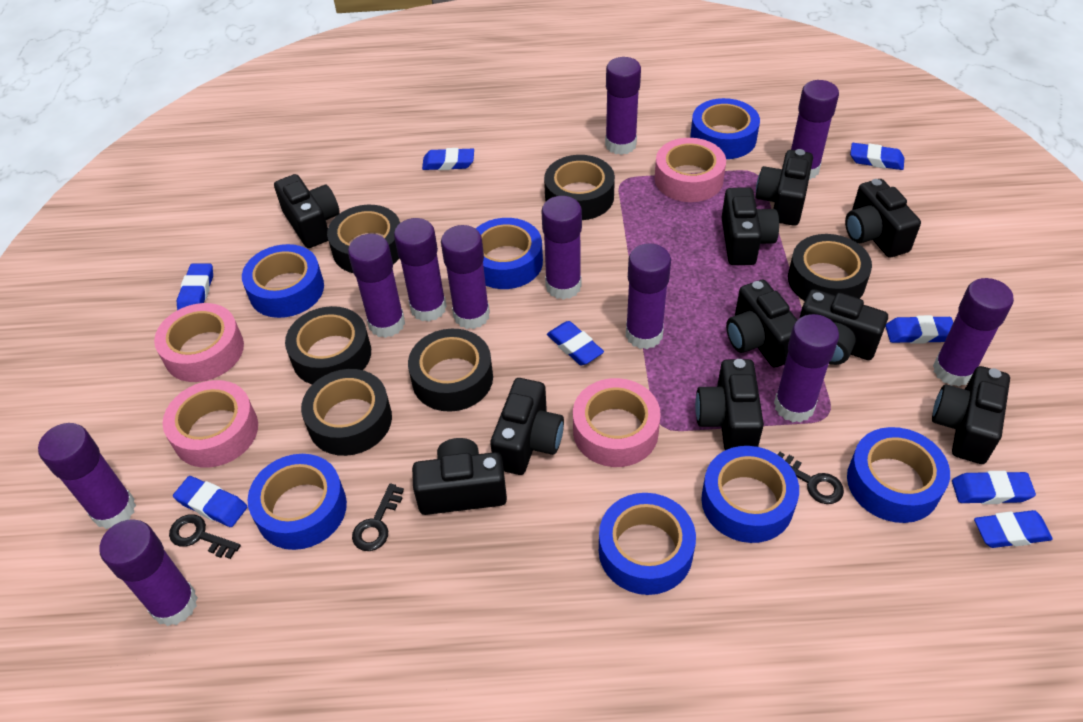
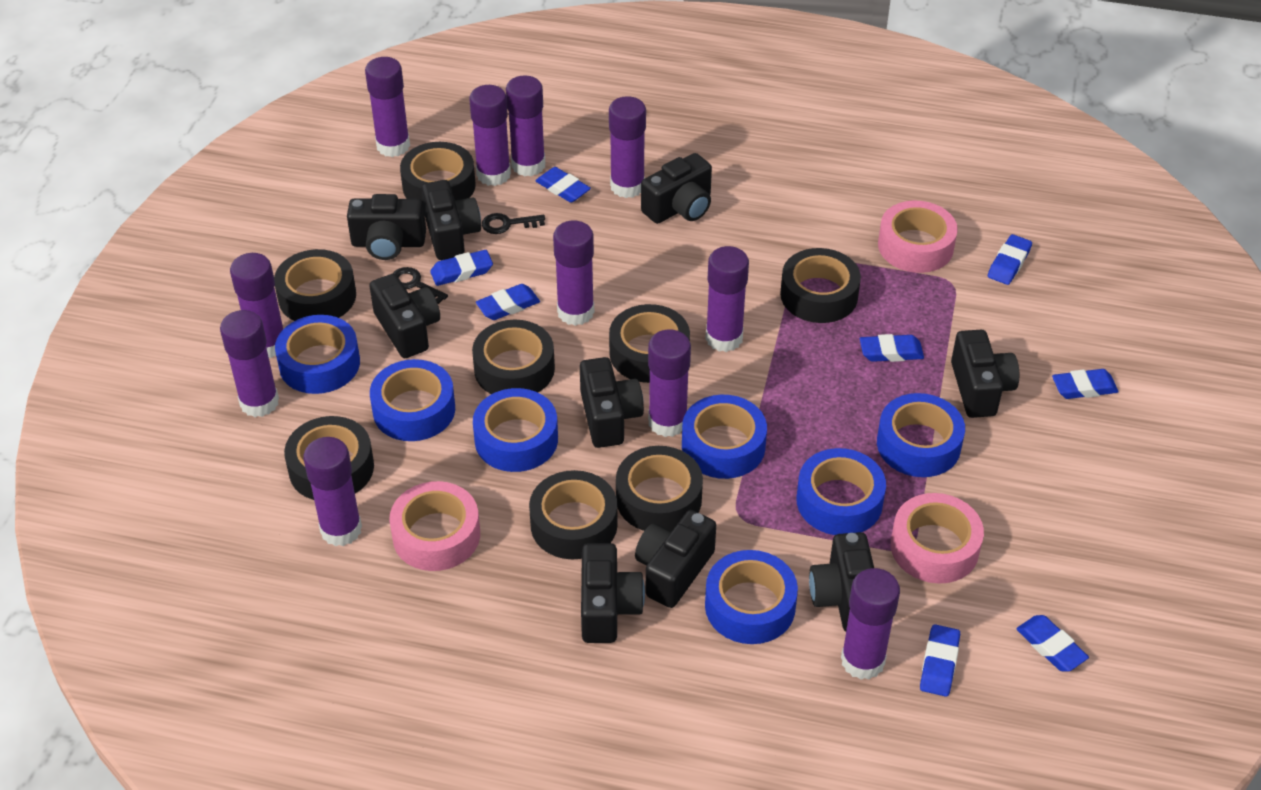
black camera: [274,174,340,248] [412,438,507,515] [490,378,564,475] [695,359,764,450] [721,187,779,265] [726,280,797,368] [756,149,813,226] [800,289,888,365] [845,179,921,258] [932,366,1010,464] = 10 -> [347,194,426,260] [369,274,440,358] [421,180,481,260] [580,357,644,448] [581,543,645,643] [635,510,716,608] [641,153,712,224] [809,532,874,632] [951,330,1019,418] = 9
black key: [169,514,241,559] [352,483,404,551] [778,452,844,504] = 3 -> [393,267,448,304] [482,213,545,234] = 2
black tape: [285,306,371,384] [301,369,392,456] [327,205,400,273] [408,329,493,412] [544,155,615,220] [788,234,872,301] = 6 -> [274,249,356,321] [284,416,374,500] [400,142,476,202] [472,320,555,394] [529,470,618,559] [609,304,690,383] [616,446,703,531] [780,248,861,323] = 8
pink tape: [154,303,244,382] [162,380,258,468] [573,378,661,467] [655,138,726,202] = 4 -> [389,481,480,571] [878,201,958,273] [891,493,984,584] = 3

